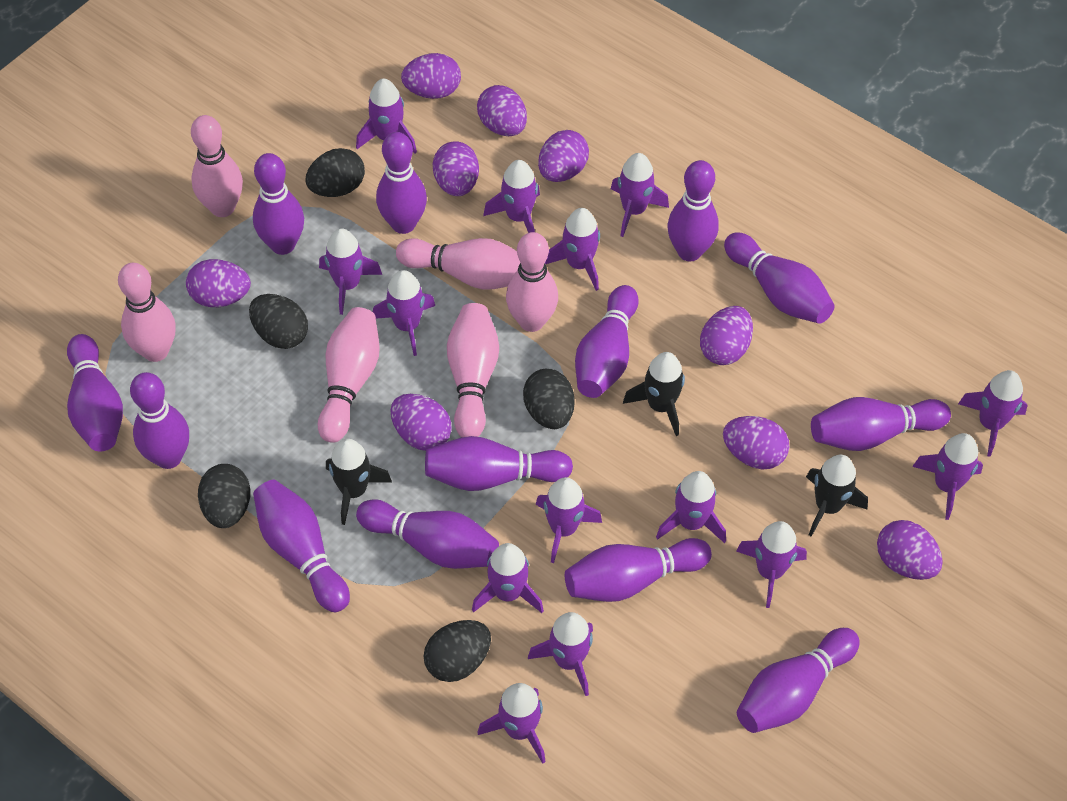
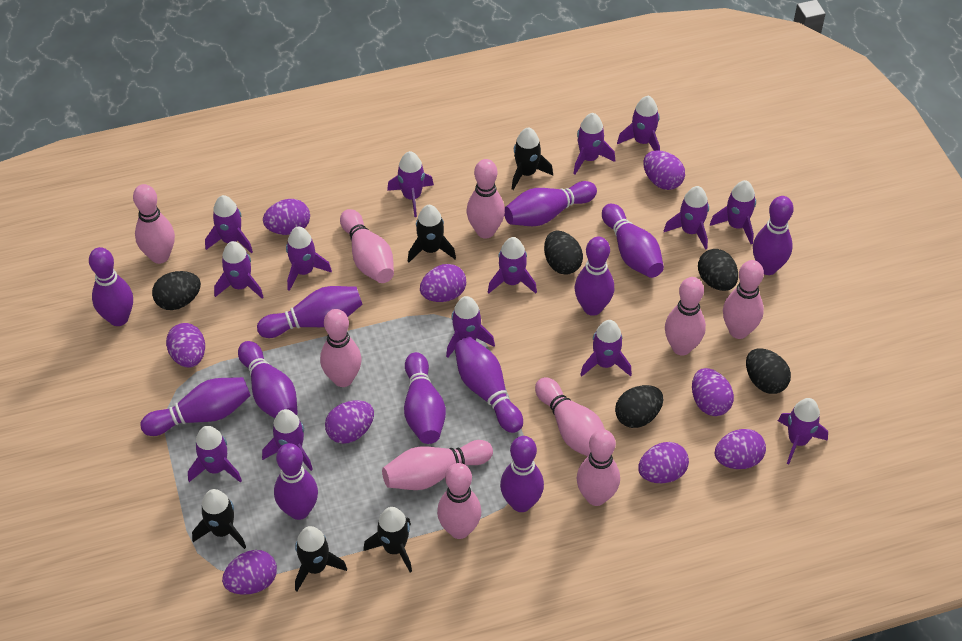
black rocket: [326,439,392,525] [623,352,685,436] [806,455,868,537] = 3 -> [192,489,246,549] [295,526,347,591] [363,507,412,572] [408,205,456,262] [512,127,553,190] = 5
pink bowling pin: [118,263,176,362] [191,115,243,217] [318,307,380,443] [396,238,520,290] [447,303,499,437] [506,232,558,332] = 6 -> [133,184,175,264] [320,309,362,387] [340,209,394,283] [382,440,493,490] [437,463,481,539] [467,159,505,239] [535,377,605,457] [577,429,620,506] [665,277,706,356] [723,260,764,339] = 10
purple bowling pin: [67,334,123,451] [130,372,189,469] [253,153,304,255] [253,480,350,612] [356,499,499,569] [376,132,427,234] [425,436,573,491] [565,538,712,602] [575,285,639,398] [668,160,719,261] [724,232,835,324] [737,628,860,733] [811,397,951,451] = 13 -> [89,247,133,326] [140,377,251,436] [238,341,298,418] [257,286,363,338] [274,443,318,520] [404,352,446,444] [454,337,523,433] [500,436,544,512] [504,181,597,226] [575,237,614,316] [602,204,664,278] [753,196,794,275] = 12

